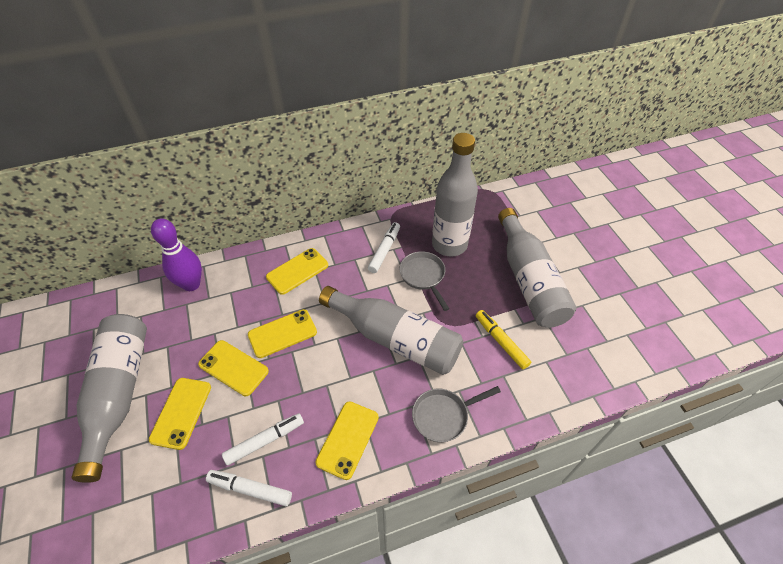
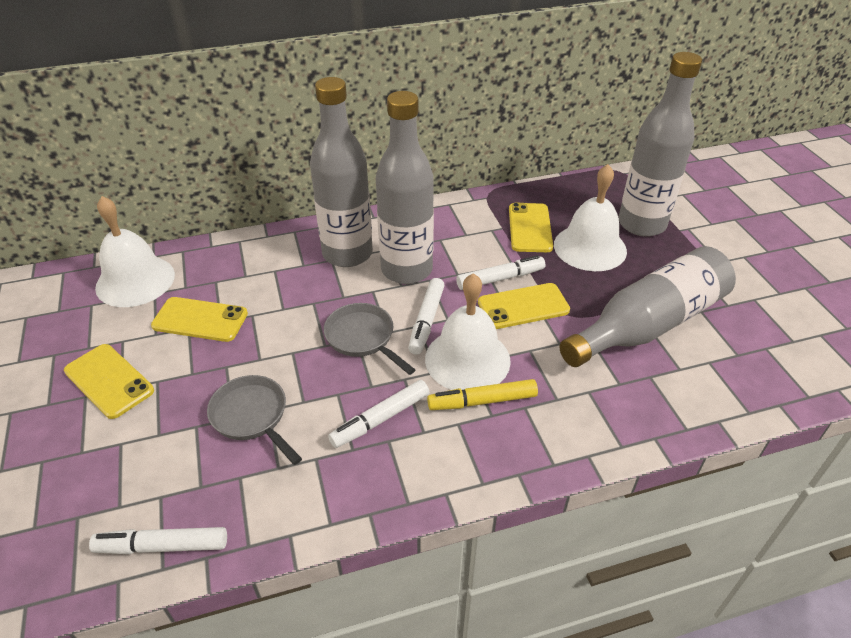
purple bowling pin: [151,218,202,291] = 1 -> none = 0
white bell: none = 0 -> [95,196,175,307] [425,273,511,390] [554,164,627,271] = 3
white marker: [206,470,292,506] [222,413,304,466] [368,222,400,273] = 3 -> [89,527,227,554] [328,380,429,448] [408,278,445,355] [456,255,545,290] = 4
yellow phone: [149,378,211,450] [198,340,269,396] [248,309,317,358] [266,248,328,295] [315,401,379,480] = 5 -> [64,344,154,419] [151,297,248,342] [478,283,570,329] [509,203,553,252] = 4

